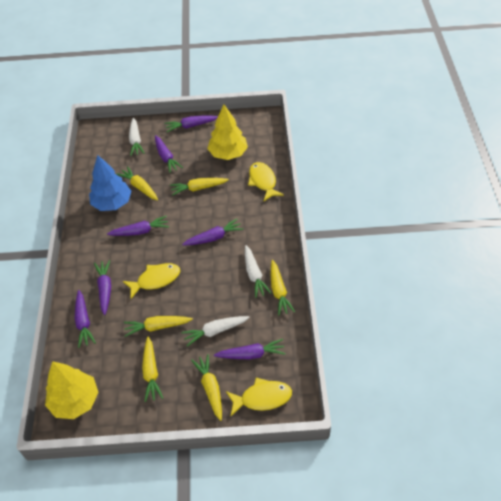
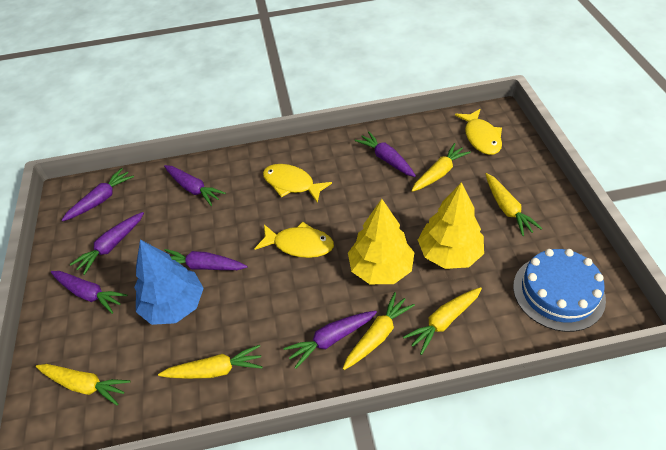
blue cake: none = 0 -> [513,249,606,332] = 1
white carrot: [129,118,145,156] [181,316,250,347] [245,245,272,298] = 3 -> none = 0

